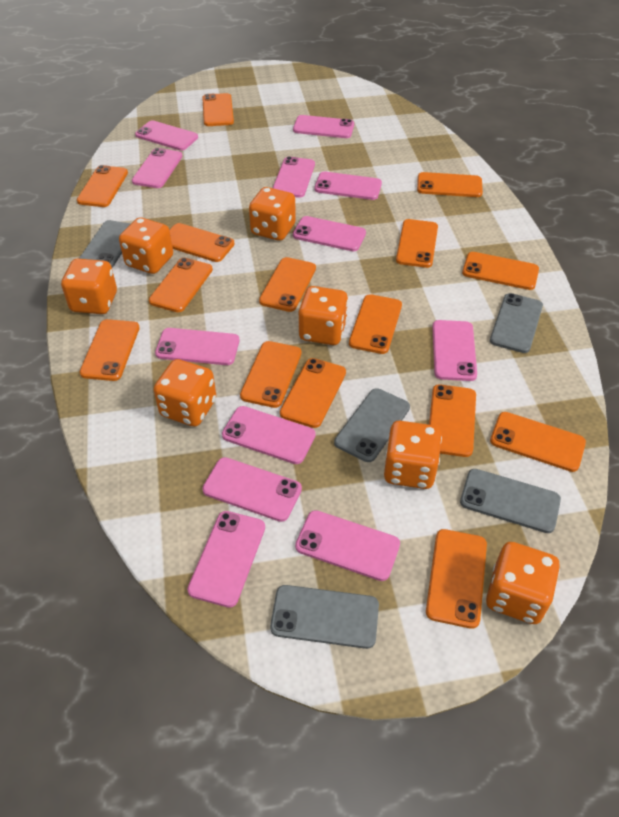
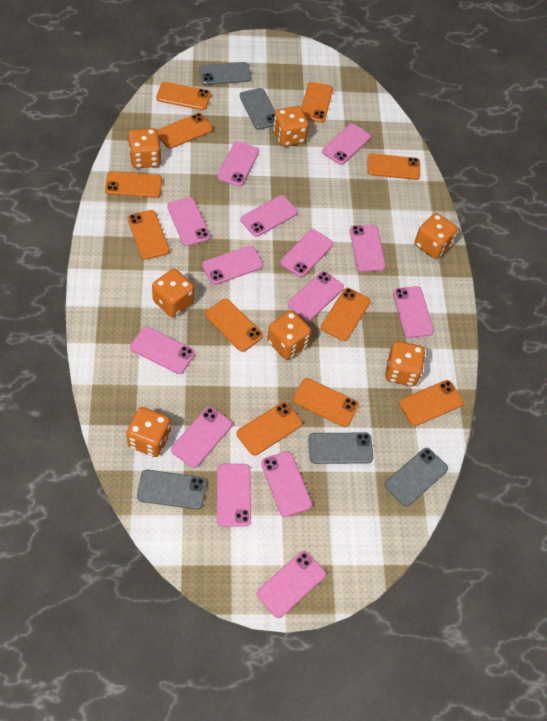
orange phone: [77,165,128,207] [80,319,140,381] [149,258,213,312] [170,223,235,262] [202,93,234,126] [240,341,301,408] [259,257,316,312] [280,358,346,428] [349,294,402,354] [396,219,438,268] [417,172,483,197] [426,529,487,629] [429,384,476,457] [462,252,539,290] [490,412,586,472] = 15 -> [105,171,162,198] [128,210,170,260] [156,82,211,110] [157,113,213,149] [205,299,263,352] [237,402,302,455] [293,378,359,427] [301,82,333,123] [321,288,371,341] [367,153,420,180] [399,380,464,426] = 11
pink phone: [132,148,182,188] [135,120,198,151] [155,328,239,365] [187,511,265,608] [202,457,302,522] [222,406,316,464] [273,156,315,198] [293,115,354,138] [293,216,366,251] [295,510,400,581] [314,172,382,200] [432,320,477,381] = 12 -> [130,327,195,374] [167,197,210,246] [171,407,232,468] [202,246,263,285] [217,141,259,187] [217,464,251,527] [241,195,298,237] [256,551,326,618] [261,451,312,517] [280,229,333,277] [288,271,344,321] [322,124,371,165] [350,225,386,272] [393,286,434,338] = 14

